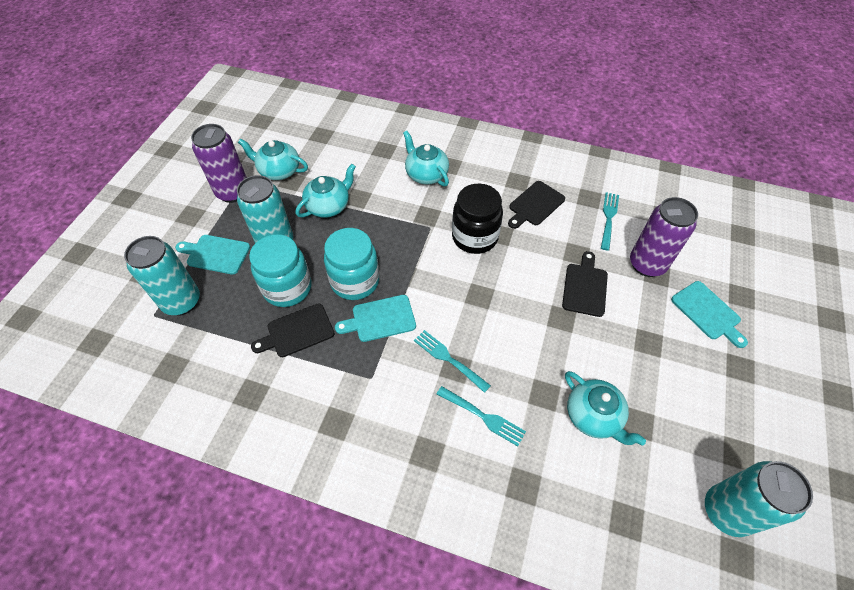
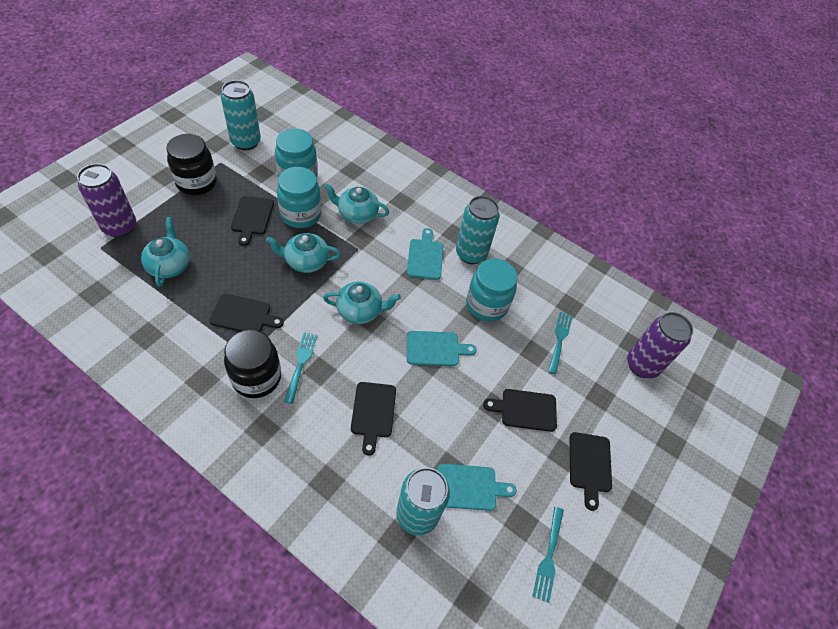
black cutting board: [251,303,334,357] [508,181,565,229] [562,251,608,317] = 3 -> [209,294,284,332] [231,196,274,246] [351,382,396,456] [483,389,557,432] [570,432,612,511] = 5
black jar: [452,184,503,254] = 1 -> [166,134,217,195] [224,330,281,398] = 2
turquoise jar: [249,234,311,307] [324,228,379,300] = 2 -> [275,129,317,178] [277,167,321,228] [466,259,517,322] = 3

